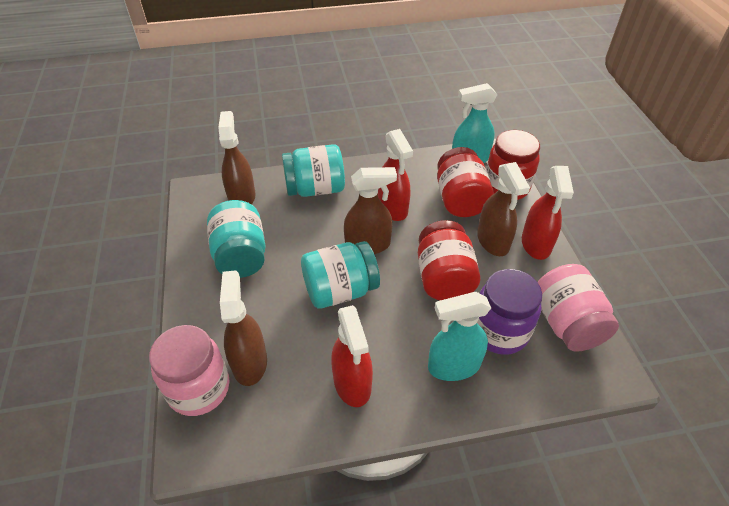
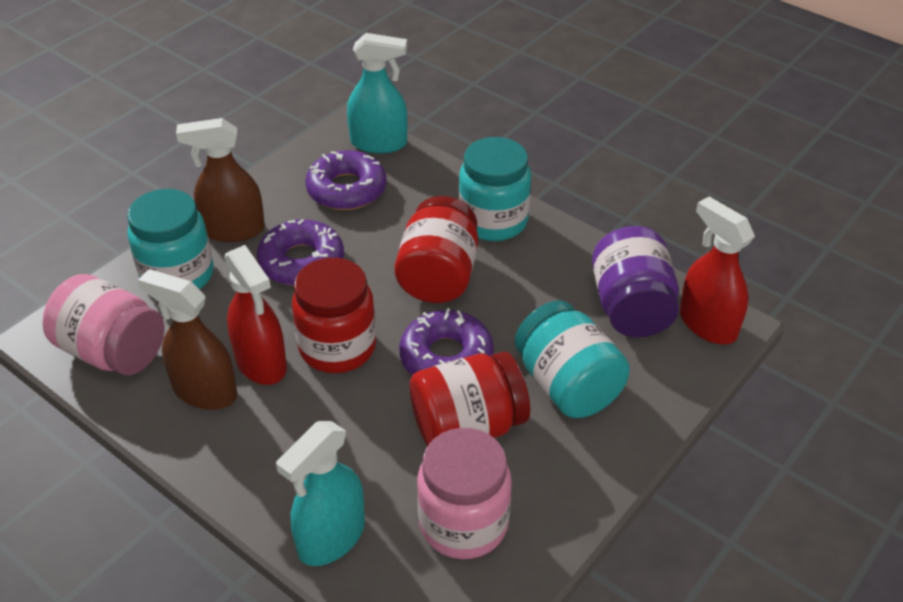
brown spray bottle: [218,111,256,205] [220,270,267,386] [344,167,397,254] [477,162,530,256] = 4 -> [138,269,237,410] [176,118,265,242] = 2
purple donut: none = 0 -> [257,219,344,286] [305,150,386,210] [399,308,494,376] = 3
red spray bottle: [331,305,373,407] [378,129,413,221] [522,166,574,260] = 3 -> [224,245,287,385] [680,197,755,344] = 2

